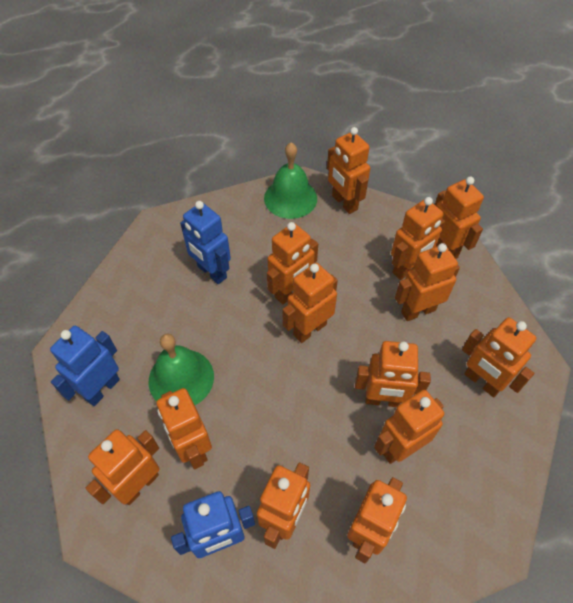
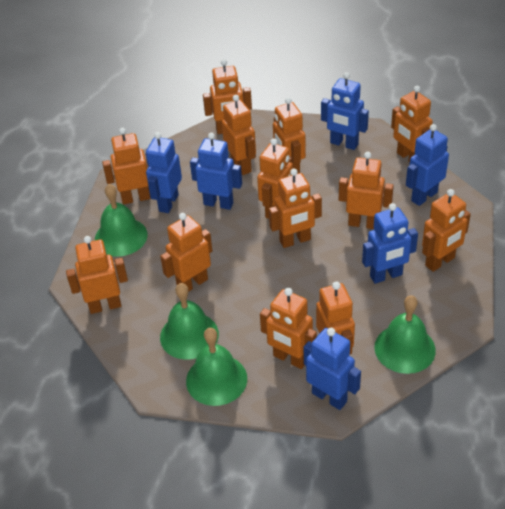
blue robot: [50,326,120,406] [171,491,255,558] [180,201,231,284] = 3 -> [146,132,182,213] [190,133,242,210] [304,328,361,410] [321,72,369,150] [362,203,418,284] [406,124,449,206] = 6
green bell: [148,334,214,405] [264,142,317,219] = 2 -> [95,184,148,257] [160,283,219,360] [186,328,247,406] [374,295,436,374] = 4

